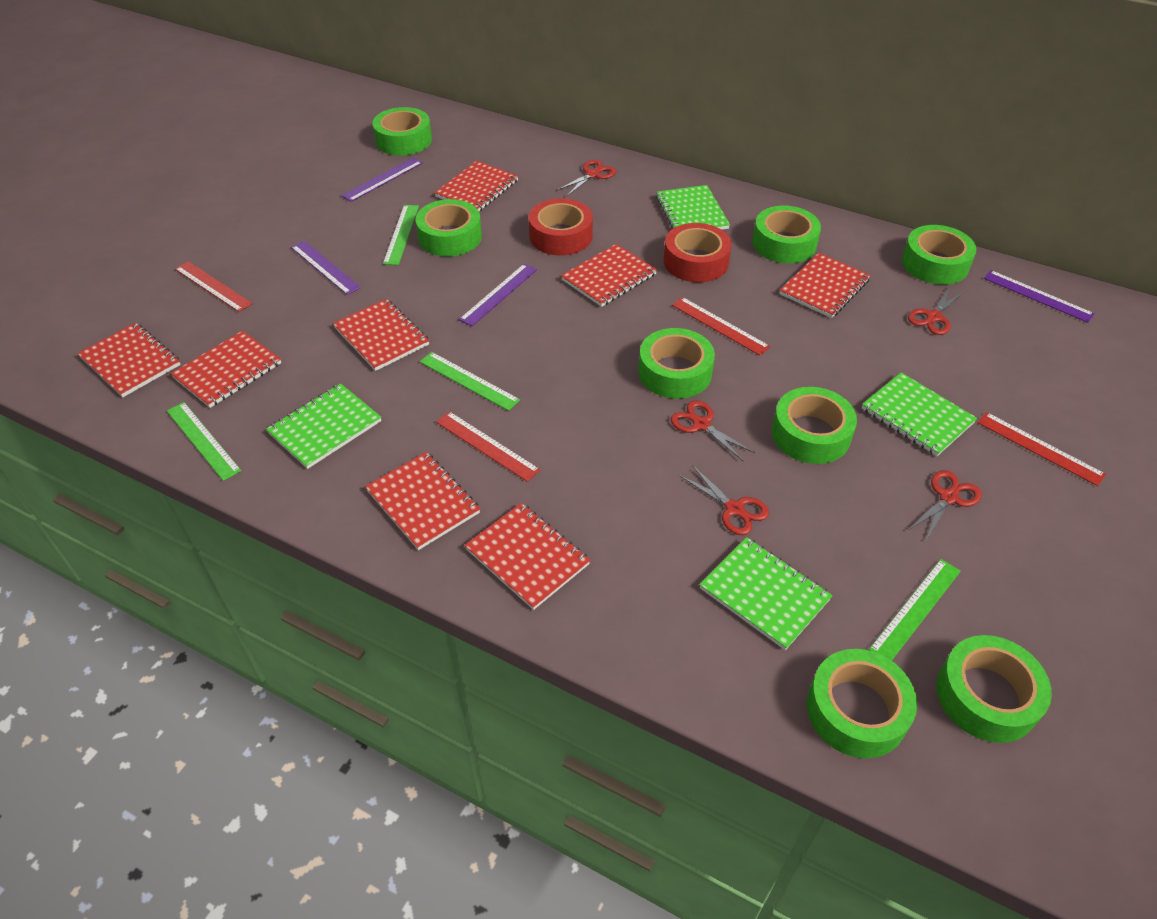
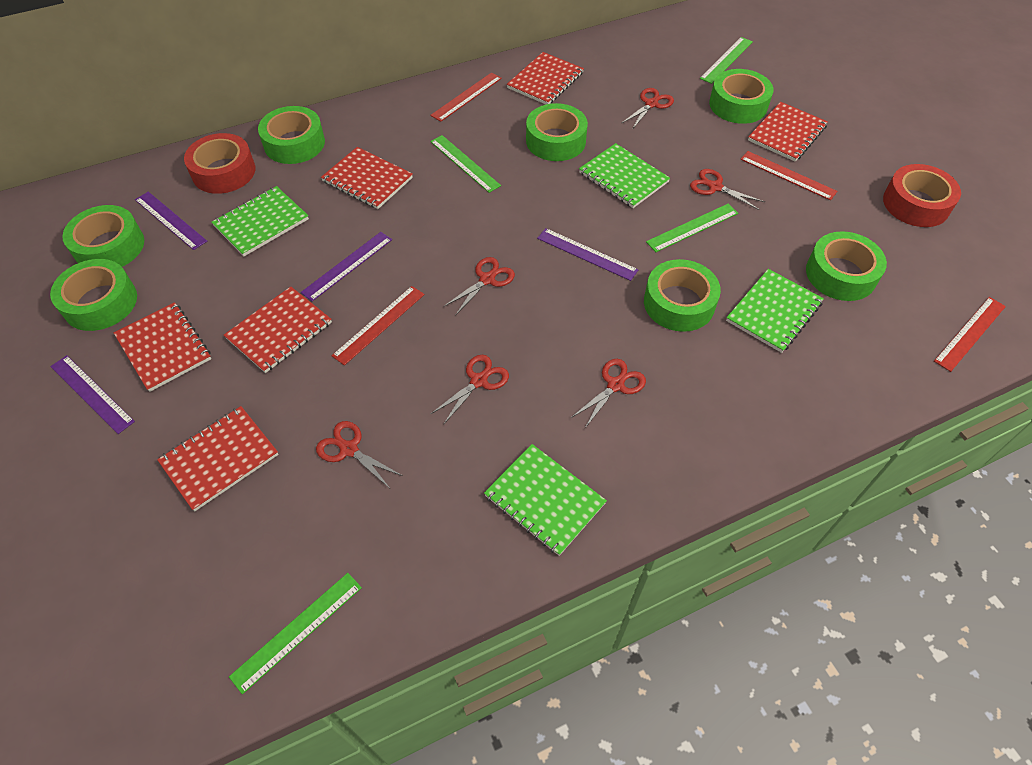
green tape: [372,107,432,156] [415,199,482,257] [639,328,715,399] [752,206,821,263] [772,387,857,464] [807,649,917,758] [902,225,977,285] [936,635,1052,743] = 8 -> [50,259,137,331] [62,205,144,267] [258,106,325,164] [526,103,588,161] [644,259,721,332] [709,69,773,124] [806,231,887,301] = 7
red notebook: [78,323,181,397] [170,331,281,408] [333,299,429,371] [365,452,480,550] [434,161,518,211] [465,503,590,610] [561,244,657,307] [780,253,871,318] = 8 -> [114,302,211,392] [157,406,279,511] [224,287,332,373] [321,147,413,209] [507,52,584,104] [748,102,828,162] = 6
red scissors: [557,160,616,196] [671,400,755,461] [680,465,769,535] [908,287,965,335] [909,470,982,540] = 5 -> [316,421,403,488] [431,355,509,425] [444,257,515,316] [571,359,646,428] [622,88,674,130] [690,169,765,210] = 6

